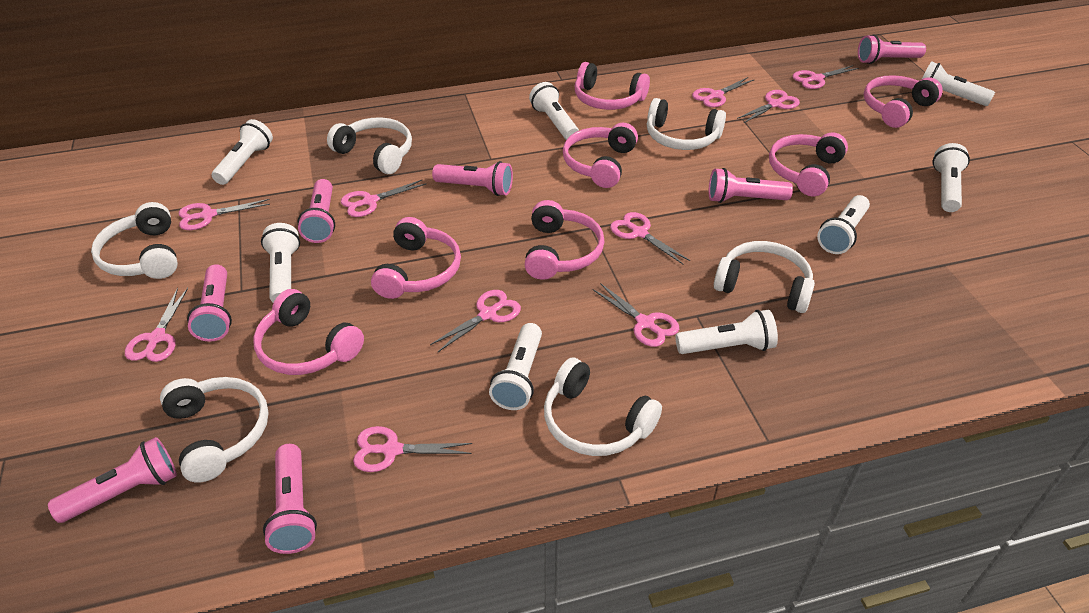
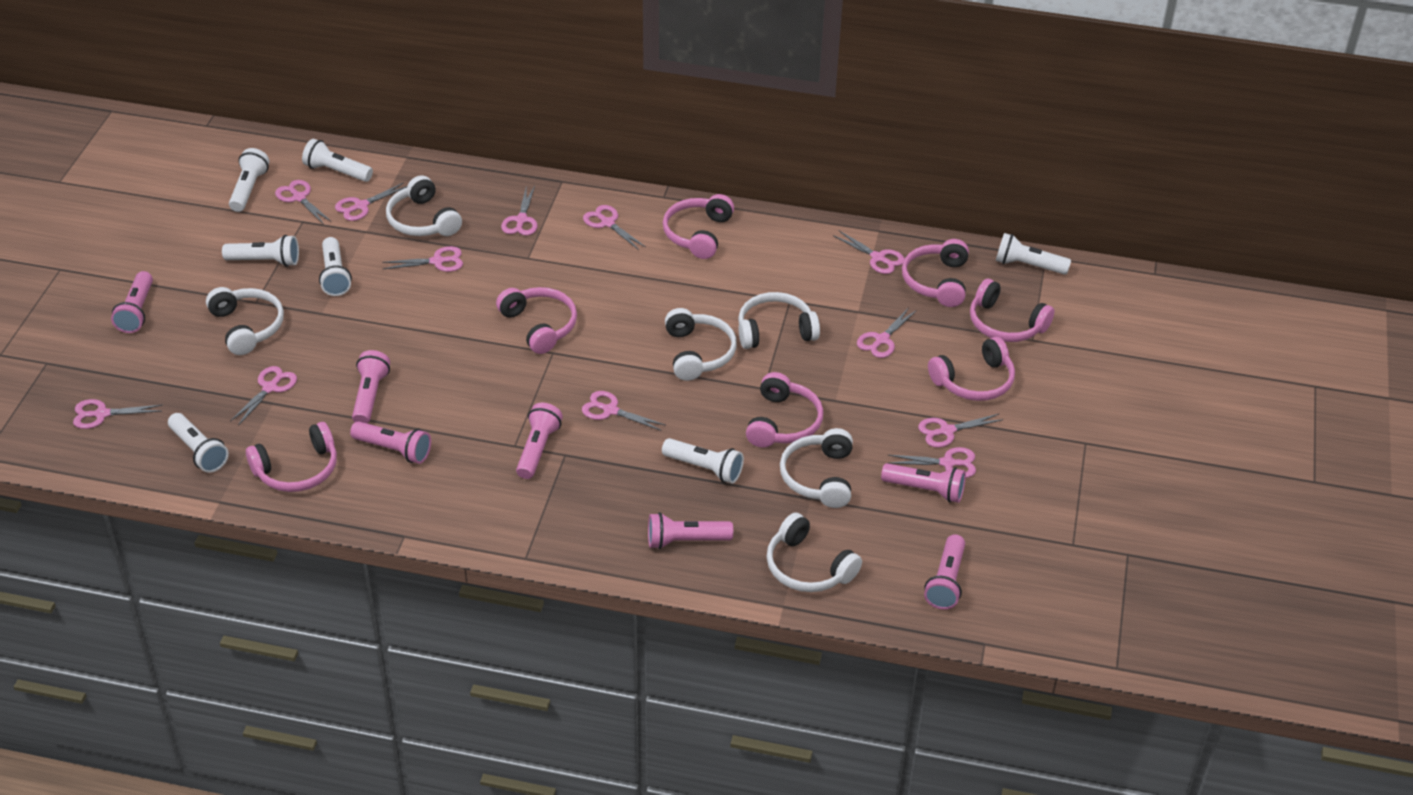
pink scissors: [125,288,188,362] [179,199,270,230] [341,180,426,217] [353,426,472,472] [430,290,521,352] [592,283,679,347] [610,212,690,265] [692,77,755,107] [737,90,800,123] [792,65,859,89] = 10 -> [73,399,162,429] [230,366,297,426] [275,180,331,223] [335,182,407,221] [382,246,463,272] [501,186,538,236] [582,391,665,431] [583,205,646,250] [833,231,904,274] [857,307,917,358] [888,447,976,478] [918,414,1004,448] = 12
white flashlight: [212,119,273,185] [261,223,300,303] [489,323,542,410] [529,82,579,140] [676,310,778,354] [817,195,870,254] [921,61,995,106] [932,143,970,212] = 8 -> [168,413,229,473] [222,235,299,267] [229,148,269,212] [302,139,373,182] [319,237,352,296] [662,438,744,484] [996,233,1071,275] = 7

